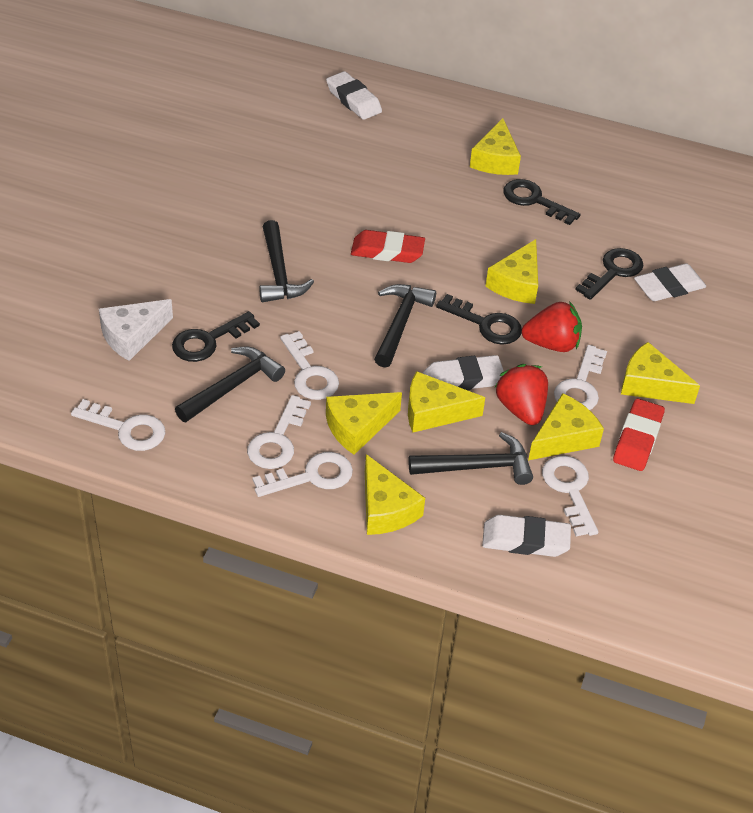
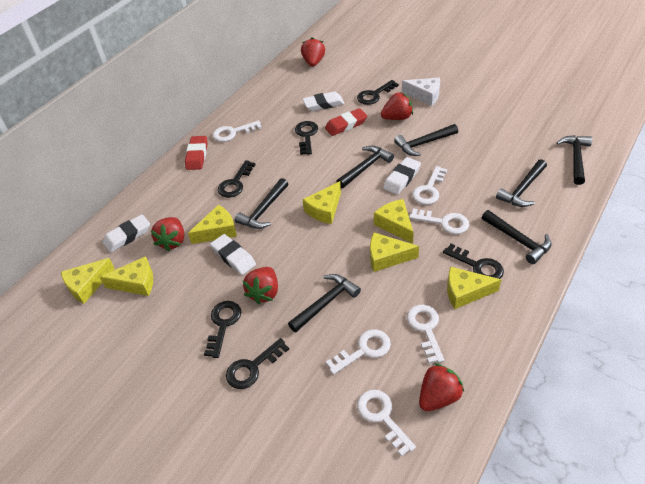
black hammer: [175,346,285,422] [259,220,314,302] [374,284,436,368] [408,432,533,485] = 4 -> [235,178,288,229] [288,274,361,332] [336,146,394,188] [394,124,458,156] [481,210,552,264] [496,159,547,207] [556,135,592,185] = 7
black key: [172,311,260,362] [436,294,522,345] [503,179,581,225] [575,248,644,300] = 4 -> [204,301,241,358] [218,160,256,198] [226,338,289,389] [295,121,318,155] [357,80,399,105] [443,244,504,279] = 6
red strawberry: [494,364,548,425] [521,301,582,352] = 2 -> [151,217,184,251] [243,267,278,304] [301,37,325,67] [381,92,413,120] [419,363,464,411] = 5

